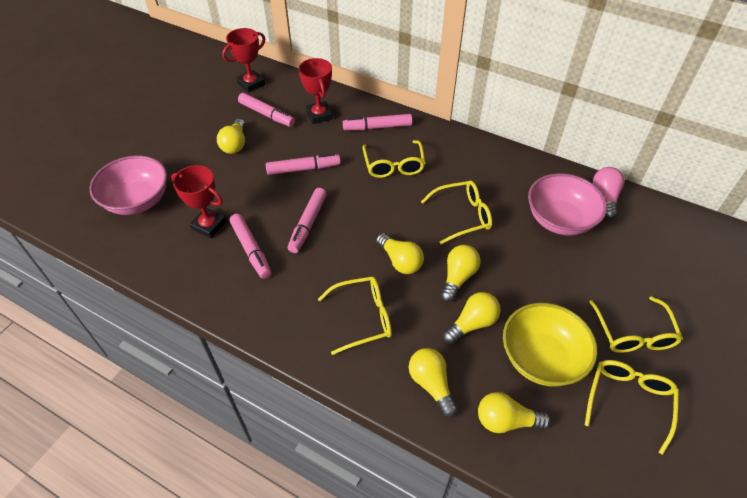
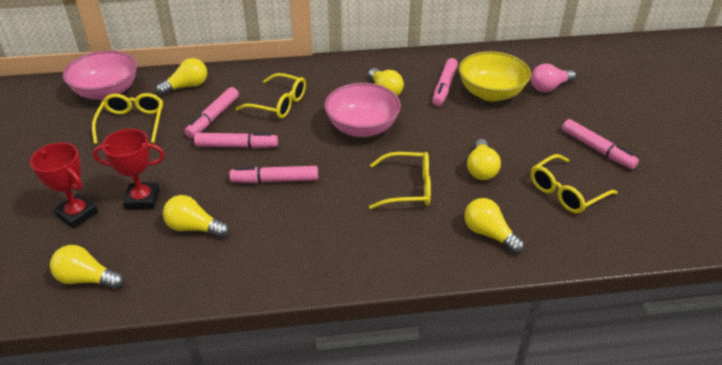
red trophy: [171,165,227,238] [222,28,265,93] [299,58,333,124] = 3 -> [30,142,98,228] [93,129,165,210] = 2
yellow glasses: [318,277,392,355] [363,140,425,178] [421,181,492,244] [585,360,679,455] [589,296,683,353] = 5 -> [92,93,163,144] [236,73,306,118] [369,152,431,209] [531,154,618,213] = 4

